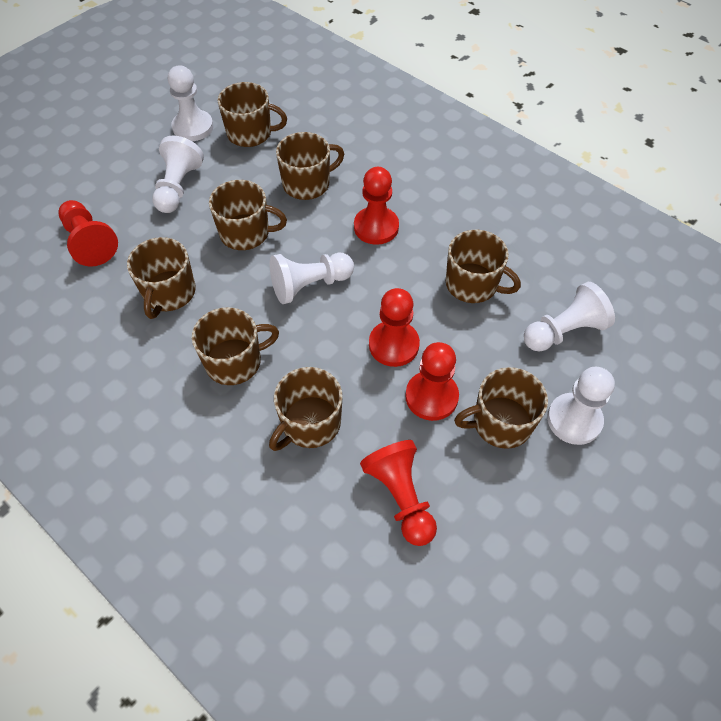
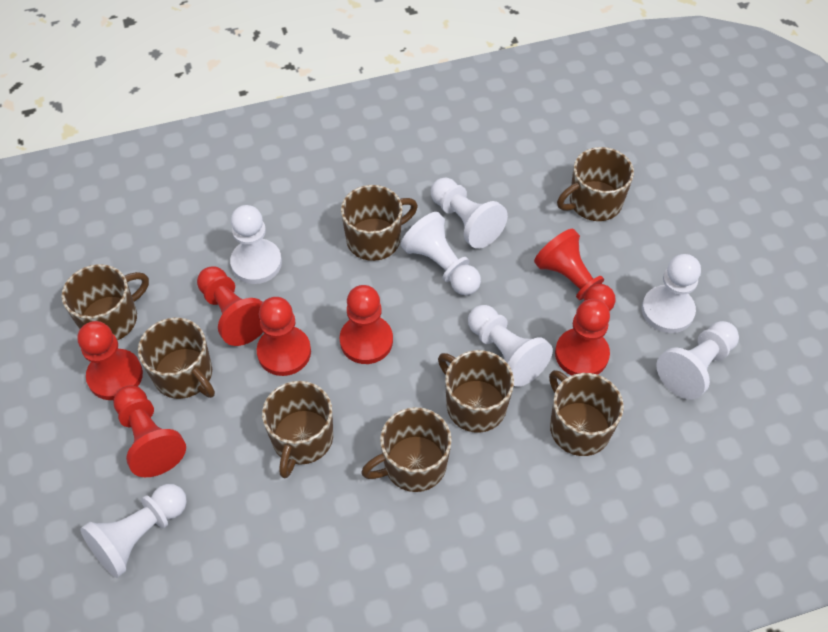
red pawn: [59,200,118,267] [354,167,399,245] [360,440,437,546] [369,288,420,367] [405,342,459,421] = 5 -> [77,321,143,400] [113,385,186,477] [197,267,263,346] [257,297,311,376] [340,285,393,364] [534,229,616,311] [555,299,610,375] = 7
white pawn: [152,136,204,213] [168,65,213,141] [270,252,354,304] [524,282,615,352] [547,367,615,445] = 5 -> [80,484,187,578] [230,205,282,284] [401,212,481,295] [431,177,508,249] [468,305,553,387] [642,254,701,333] [656,321,739,400] = 7

